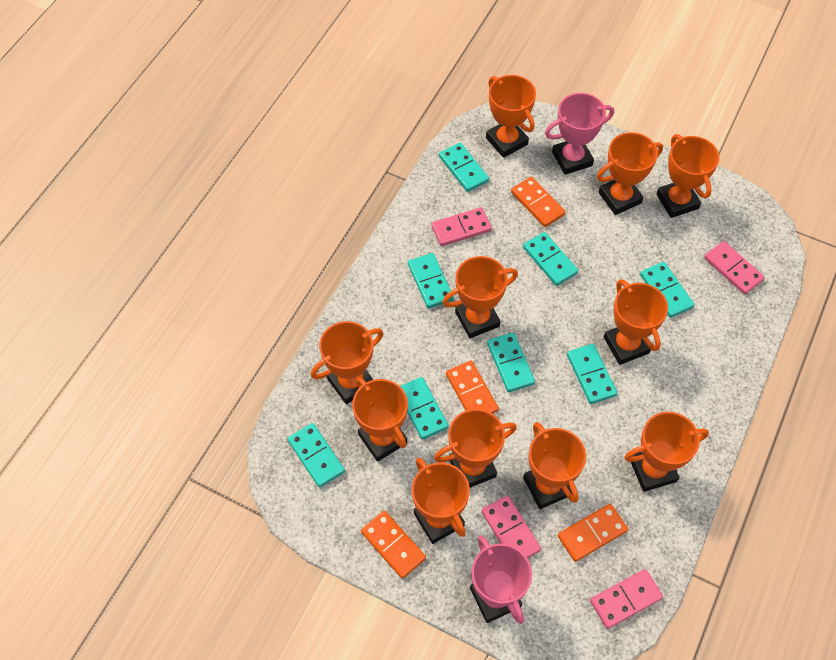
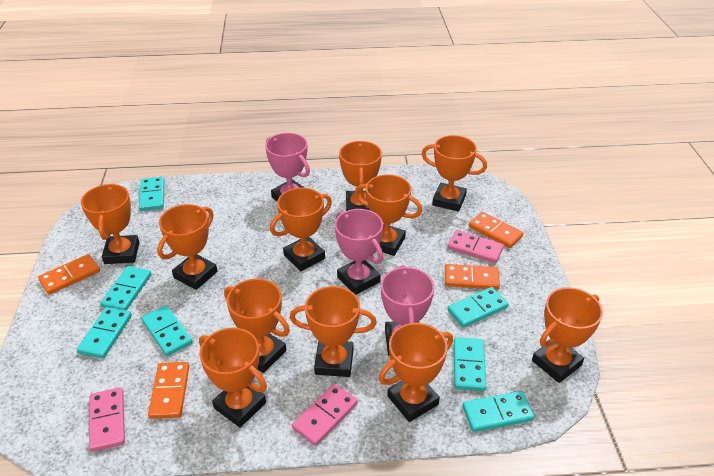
pink domino: [431,207,492,246] [481,495,541,558] [590,569,663,629] [704,241,765,294] = 4 -> [89,387,125,452] [292,384,358,446] [448,230,504,263] = 3
pink trophy: [470,535,532,624] [545,93,614,175] = 2 -> [265,133,310,201] [335,209,383,295] [381,265,434,356] = 3
turquoise domino: [287,423,345,488] [400,377,449,440] [408,253,454,308] [439,143,489,192] [487,333,535,392] [523,232,578,286] [567,344,617,404] [640,262,694,318] = 8 -> [77,307,132,358] [100,266,152,311] [139,177,165,211] [141,305,193,356] [447,287,508,328] [454,337,486,391] [462,391,534,432] = 7

